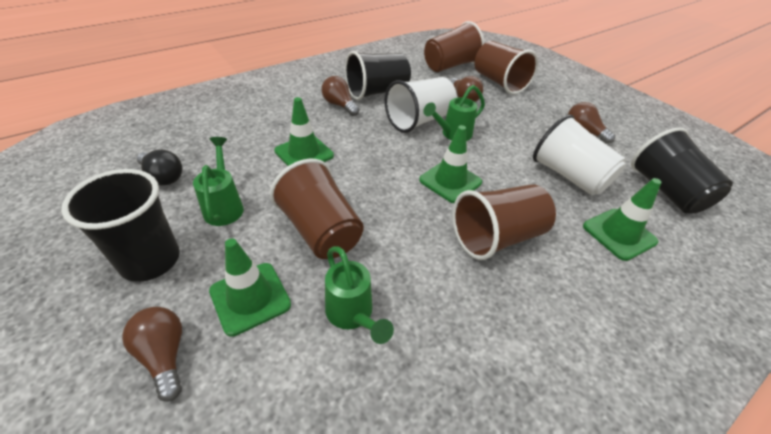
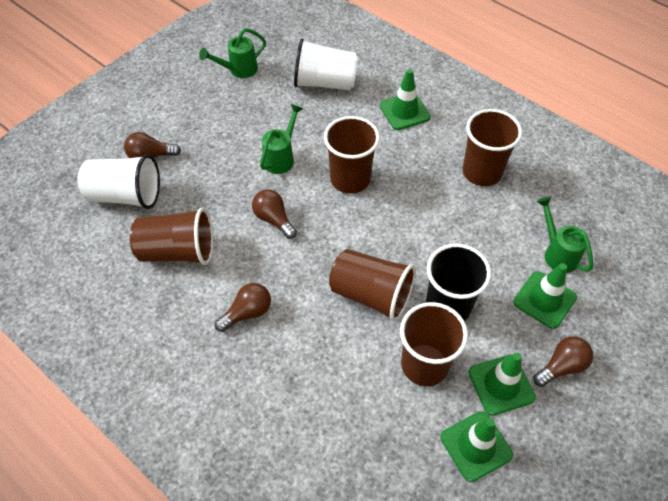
black cup: [61,169,180,282] [345,51,411,100] [631,127,733,213] = 3 -> [426,243,491,321] = 1
black light bulb: [137,150,182,186] = 1 -> none = 0
brown cup: [270,159,364,259] [424,21,484,72] [452,184,556,260] [474,41,538,94] = 4 -> [130,208,213,265] [324,116,380,194] [329,249,416,322] [400,302,468,386] [462,109,522,186] = 5

